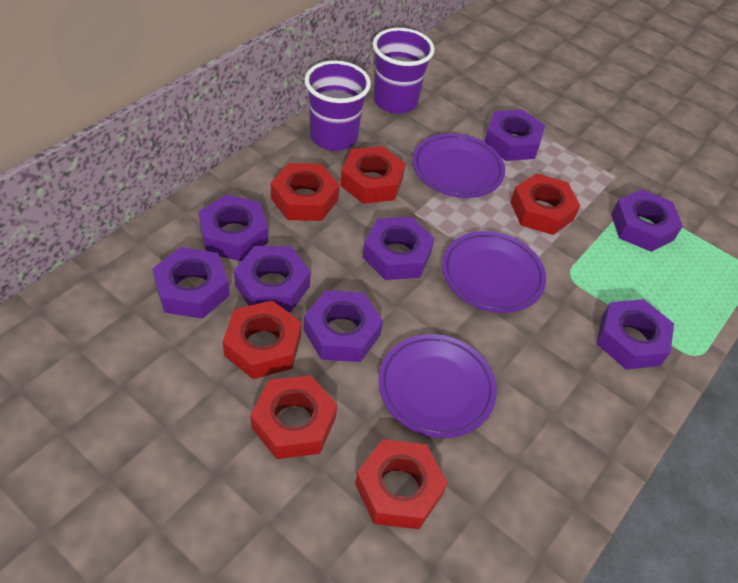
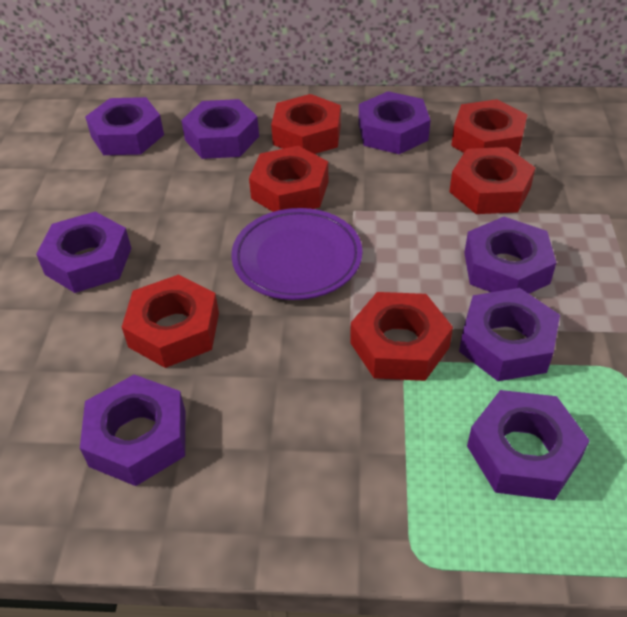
purple cup: [304,61,371,151] [373,28,435,114] = 2 -> none = 0
purple plate: [378,334,497,438] [413,133,505,198] [442,231,546,313] = 3 -> [231,208,362,300] = 1

